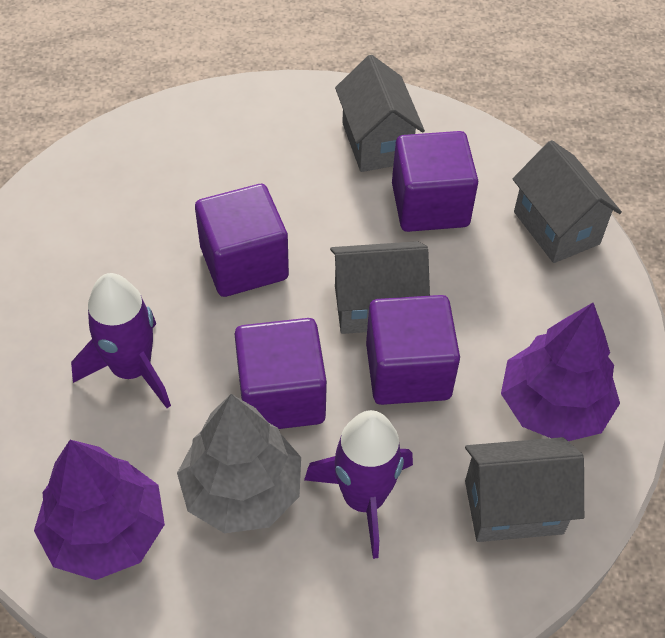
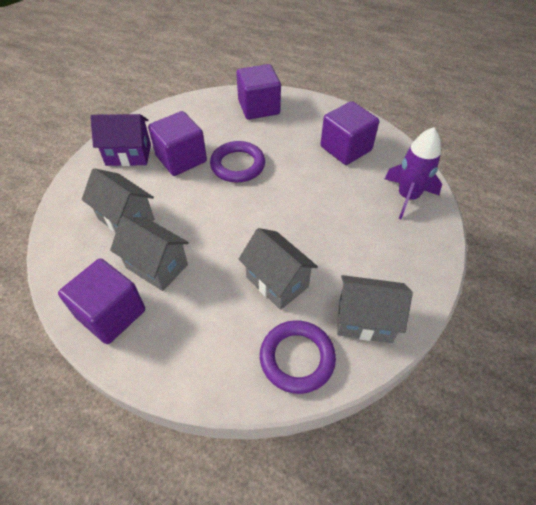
grey tree: [177,394,301,533] = 1 -> none = 0
purple house: none = 0 -> [90,114,151,166] = 1
purple ring: none = 0 -> [210,141,265,182] [260,320,336,394] = 2
purple rocket: [71,273,171,408] [304,410,413,559] = 2 -> [385,127,442,219] = 1
purple tree: [34,440,165,580] [501,303,620,441] = 2 -> none = 0

